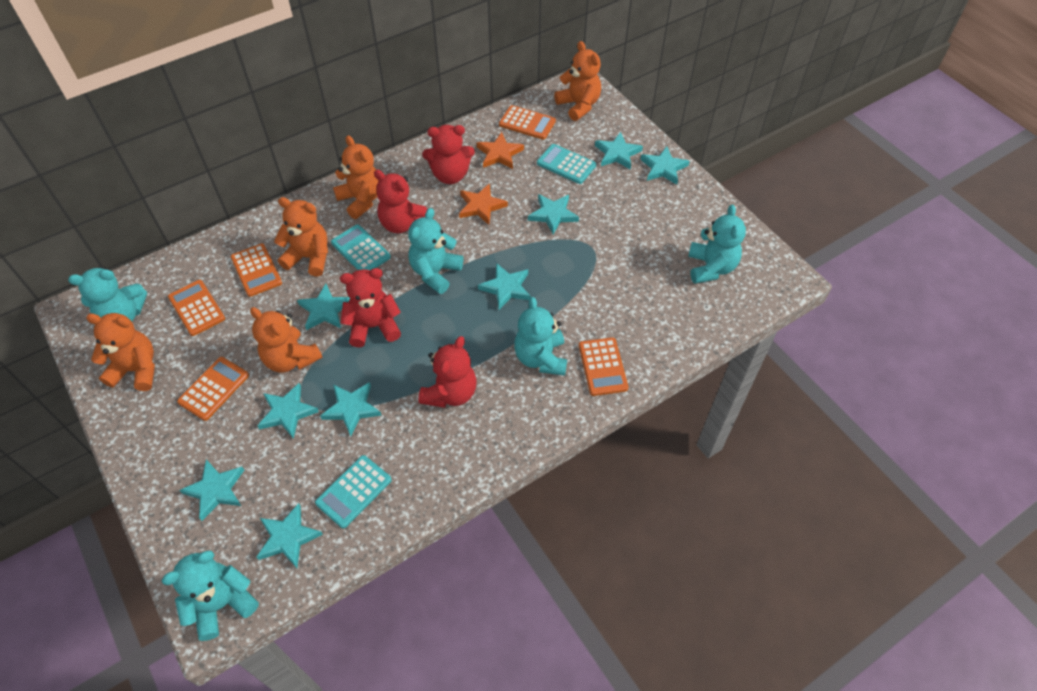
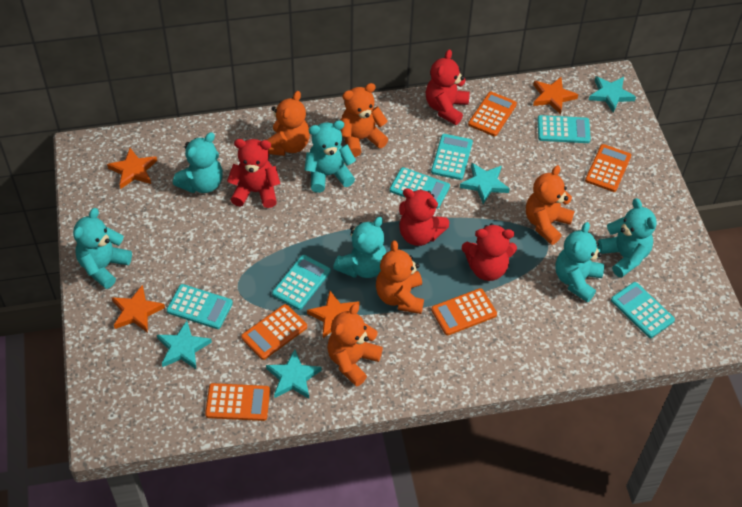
orange star: [459,183,508,225] [477,132,524,169] = 2 -> [107,148,157,189] [112,285,165,333] [307,291,360,338] [533,77,578,115] = 4
turquoise calculator: [315,455,392,528] [331,224,391,271] [537,144,596,184] = 3 -> [166,284,233,329] [272,255,331,310] [389,167,450,209] [431,134,473,180] [538,115,591,143] [611,282,675,338] = 6
turquoise star: [179,460,244,521] [256,503,323,568] [257,383,319,439] [297,284,350,330] [320,382,382,436] [478,263,530,310] [528,194,579,234] [595,132,643,170] [640,146,690,185] = 9 -> [157,321,212,370] [266,349,322,399] [460,163,510,204] [589,76,636,113] = 4
turquoise teddy bear: [68,267,147,321] [162,551,259,641] [408,208,464,294] [514,297,567,376] [688,205,746,284] = 5 -> [73,208,132,289] [173,132,223,193] [305,120,356,193] [333,217,386,278] [555,222,604,302] [598,198,657,278] = 6

